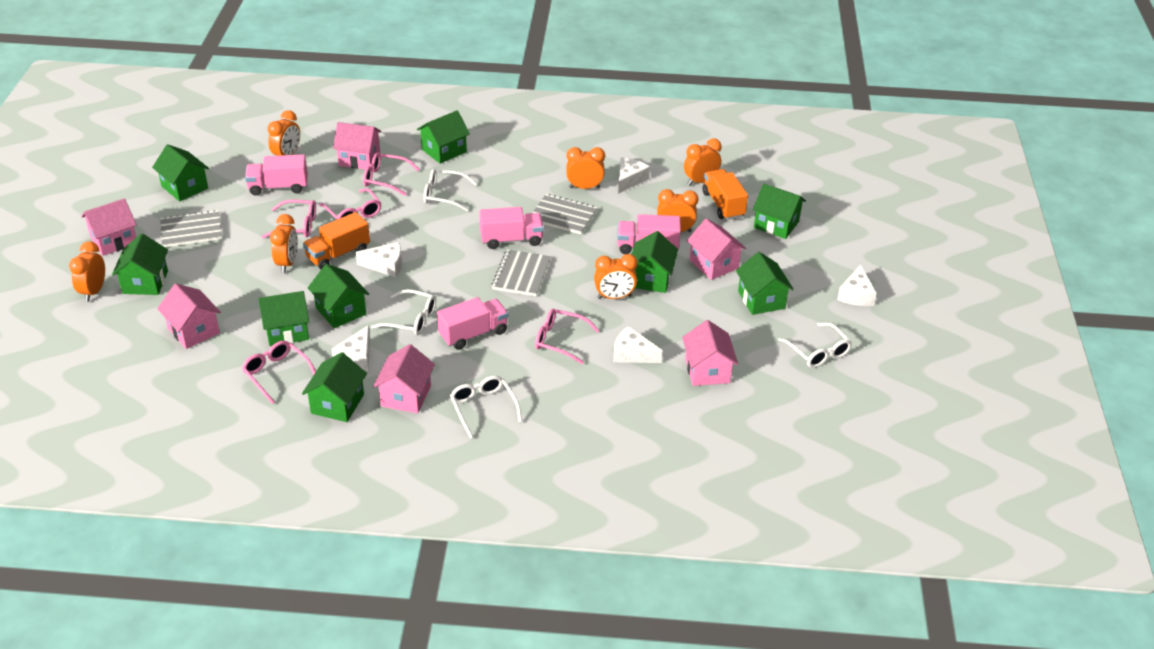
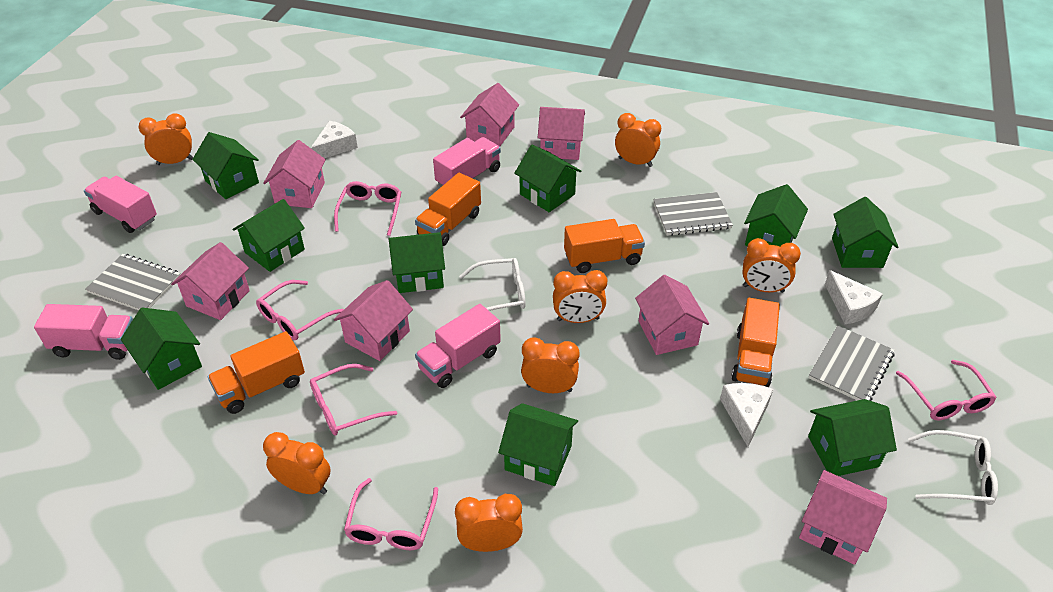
orange truck: [303,212,370,269] [703,169,748,220] = 2 -> [208,331,305,414] [415,173,481,246] [564,219,645,273] [731,298,780,387] = 4
pink house: [81,198,137,256] [157,283,221,349] [333,122,382,169] [373,344,435,413] [682,320,738,386] [687,218,746,280] = 6 -> [171,242,250,320] [264,140,326,208] [334,280,413,361] [460,83,519,147] [538,107,585,160] [635,275,709,355] [799,470,887,565] = 7
white cheese: [332,325,370,371] [356,242,402,277] [613,326,662,363] [618,157,650,194] [837,264,876,306] = 5 -> [311,121,358,158] [720,383,773,447] [825,270,883,324] = 3
white glasses: [371,289,436,335] [424,169,477,211] [450,376,522,438] [778,322,852,368] = 4 -> [459,258,526,311] [908,430,998,505] = 2

